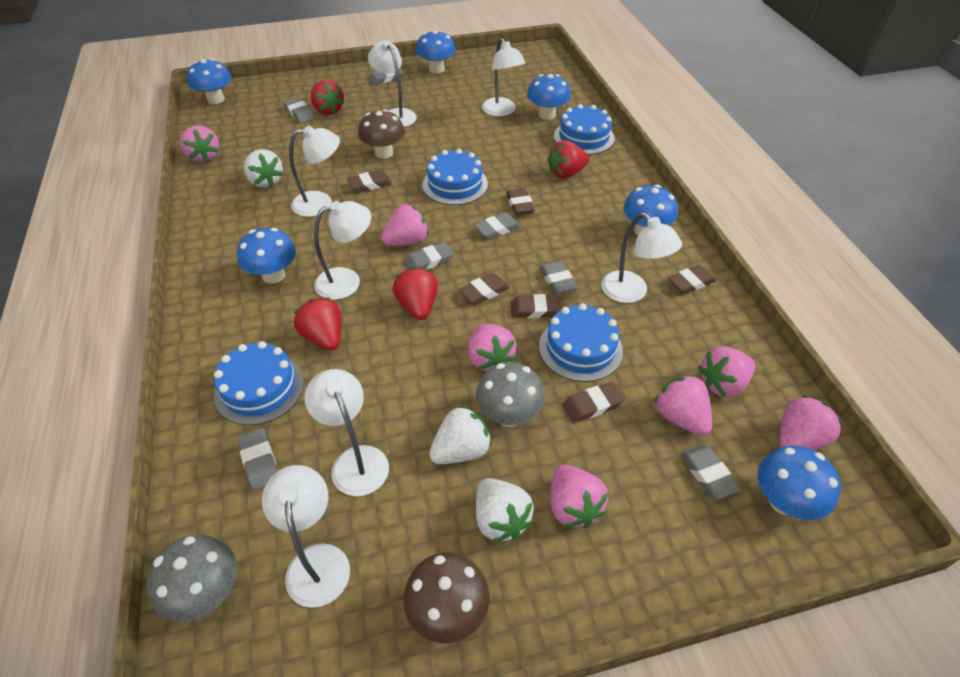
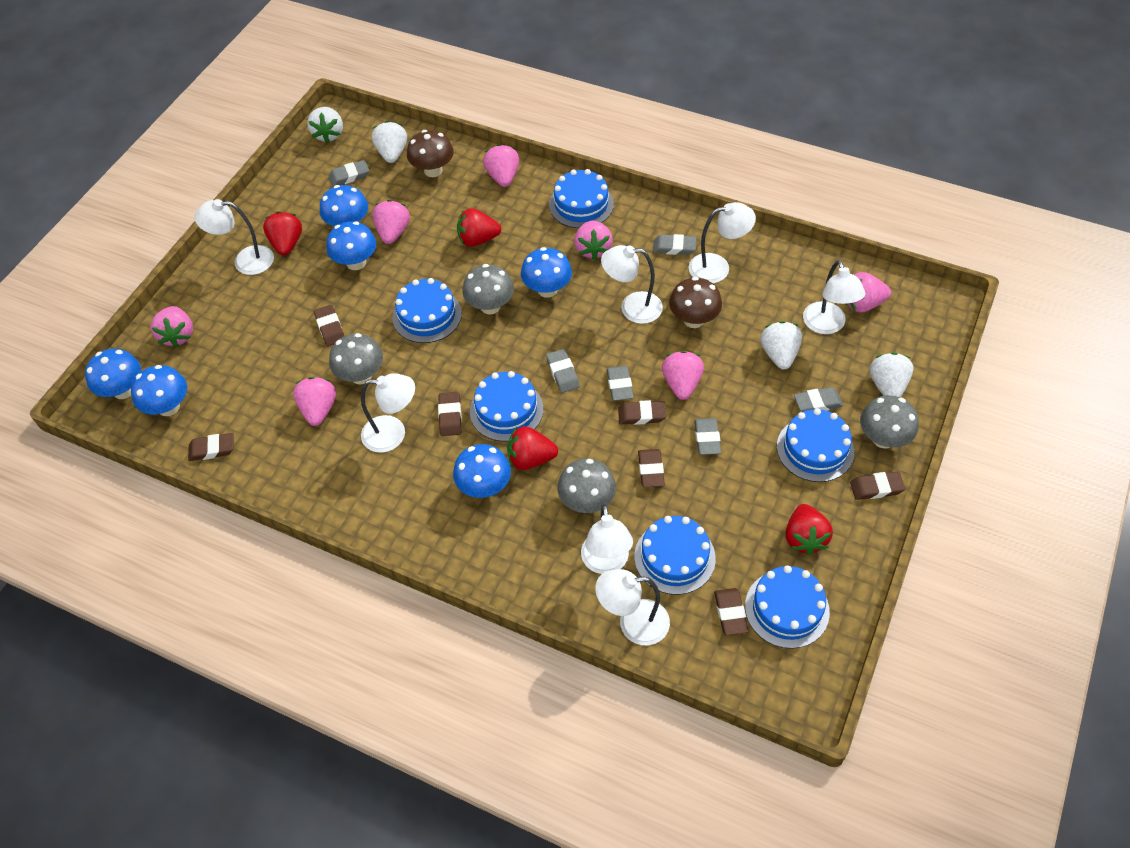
blue cake: [214,341,304,425] [422,149,488,205] [539,303,623,382] [554,104,614,155] = 4 -> [392,278,462,343] [470,371,543,441] [549,169,614,228] [634,516,716,595] [745,565,830,649] [777,408,854,482] = 6
brown eraser: [347,170,392,192] [459,273,510,305] [506,188,535,215] [511,294,562,318] [563,382,624,423] [668,265,716,294] = 6 -> [188,433,233,461] [314,305,344,346] [438,392,462,436] [618,400,666,425] [638,449,665,488] [714,588,749,635] [850,472,905,500] = 7
grey eraser: [238,429,277,490] [283,97,314,123] [368,68,404,85] [404,242,453,269] [474,213,521,239] [540,261,578,294] [681,446,741,499] = 7 -> [329,160,369,187] [546,349,580,393] [607,366,634,401] [653,234,696,255] [694,418,721,455] [794,387,843,412] = 6
grey mushroom: [147,534,237,622] [476,362,545,427] = 2 -> [329,333,383,384] [462,264,514,314] [557,458,616,513] [860,395,919,448] = 4
white strawberry: [244,149,283,188] [429,405,492,464] [476,478,534,543] = 3 -> [307,107,343,143] [372,121,407,163] [760,321,802,370] [869,353,914,397] = 4

